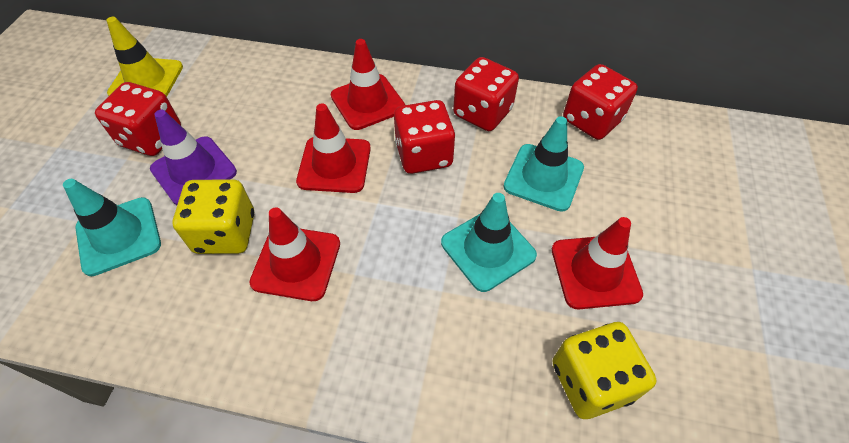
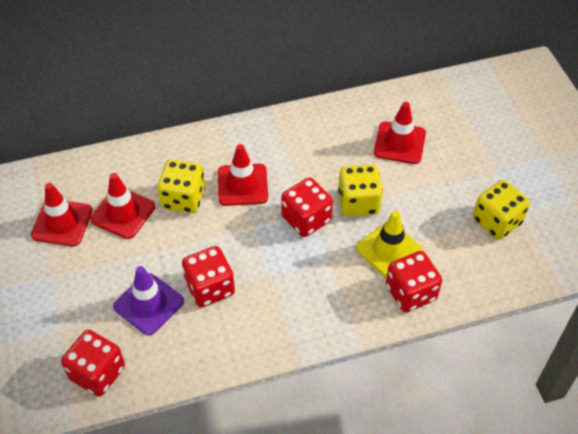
turquoise traffic cone: [63,179,161,276] [441,193,537,292] [503,116,584,212] = 3 -> none = 0
yellow dice: [173,179,254,254] [552,322,656,419] = 2 -> [157,160,205,213] [338,165,383,216] [473,180,530,240] = 3

